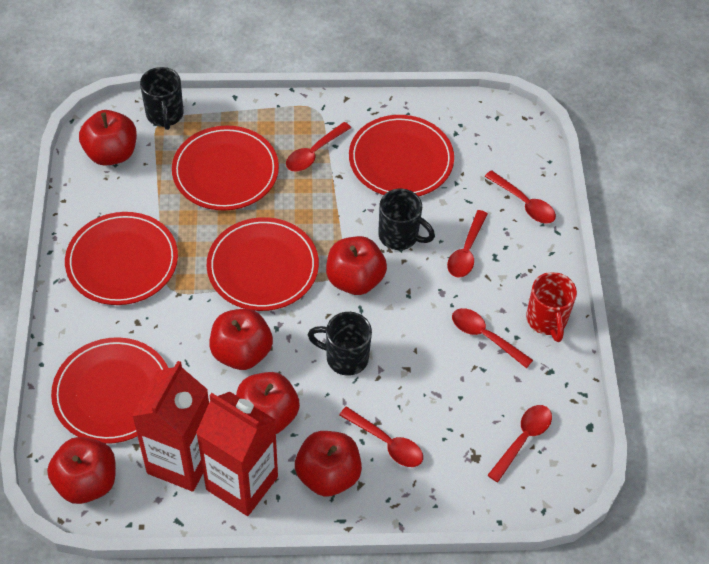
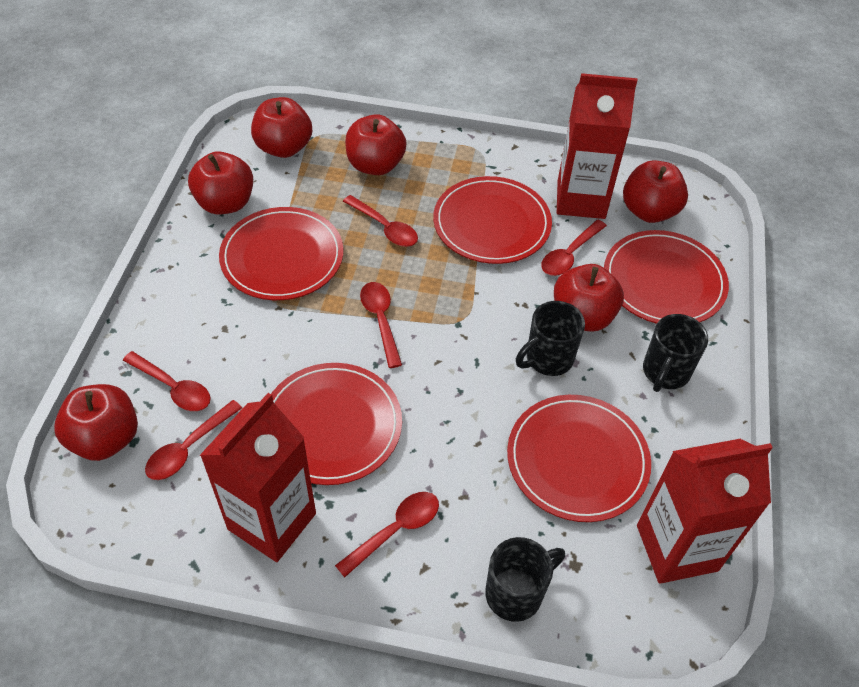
red carton: [132,361,209,492] [196,392,278,516] = 2 -> [200,393,316,562] [557,73,637,219] [637,439,773,584] = 3
red mug: [526,272,577,342] = 1 -> none = 0

